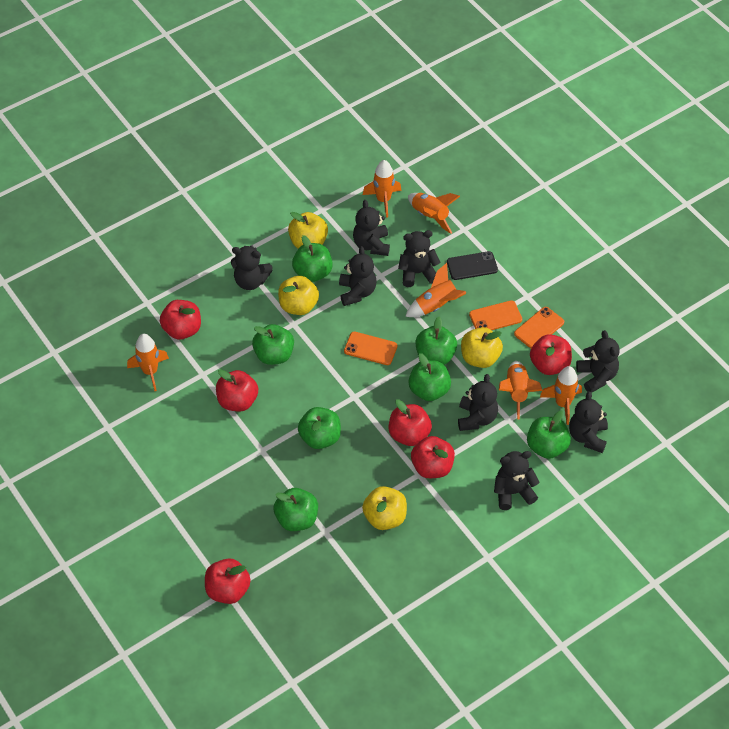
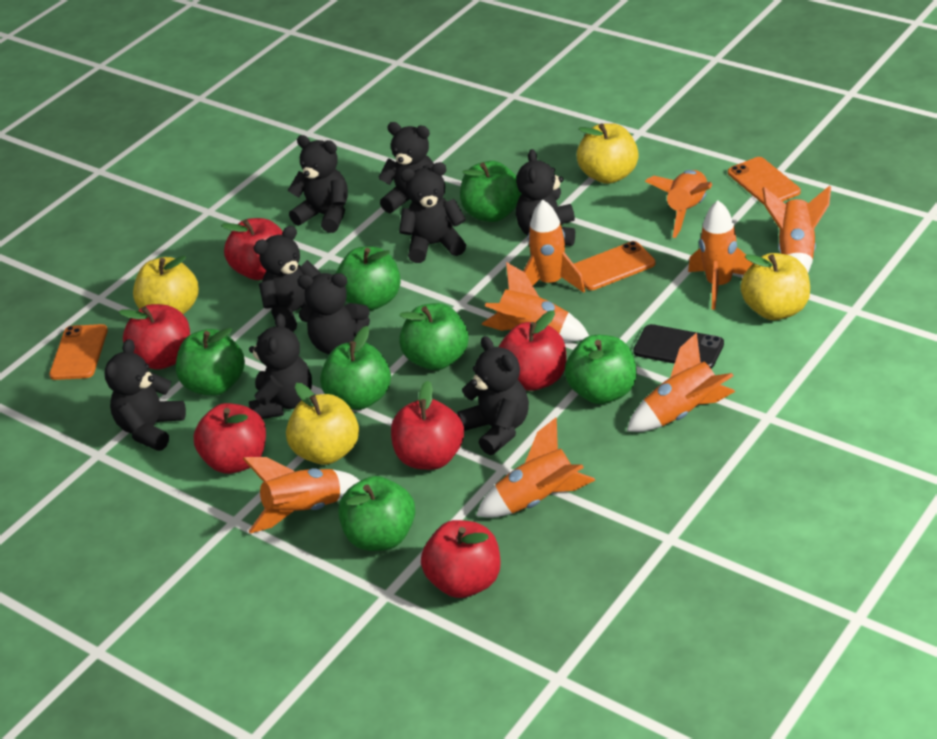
black teddy bear: [231,245,273,290] [339,246,376,306] [353,200,390,256] [398,230,441,287] [458,374,498,431] [494,451,539,510] [569,391,608,453] [576,330,620,393] = 8 -> [105,339,186,451] [249,314,312,419] [254,226,322,332] [288,135,348,233] [297,273,370,354] [378,122,434,213] [399,162,466,263] [457,336,529,455] [516,149,575,246] = 9
orange rocket: [127,334,169,391] [363,160,402,218] [405,263,466,317] [408,193,460,234] [499,361,543,420] [540,366,582,425] = 6 -> [243,457,360,533] [476,418,595,518] [482,262,589,342] [523,199,585,293] [627,332,735,432] [645,170,712,238] [688,200,753,310] [762,186,831,272] = 8

